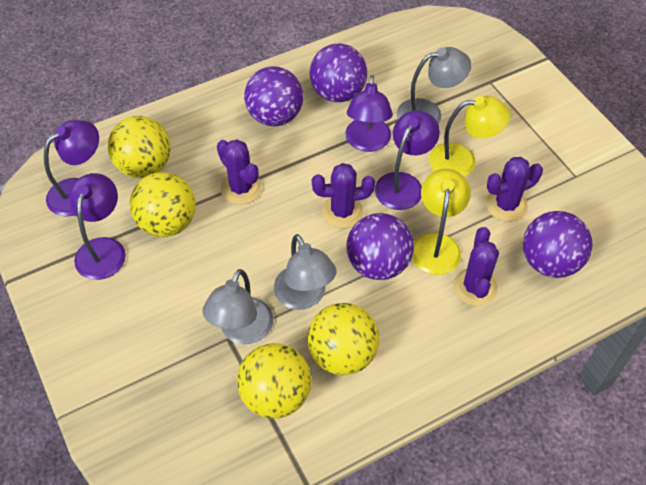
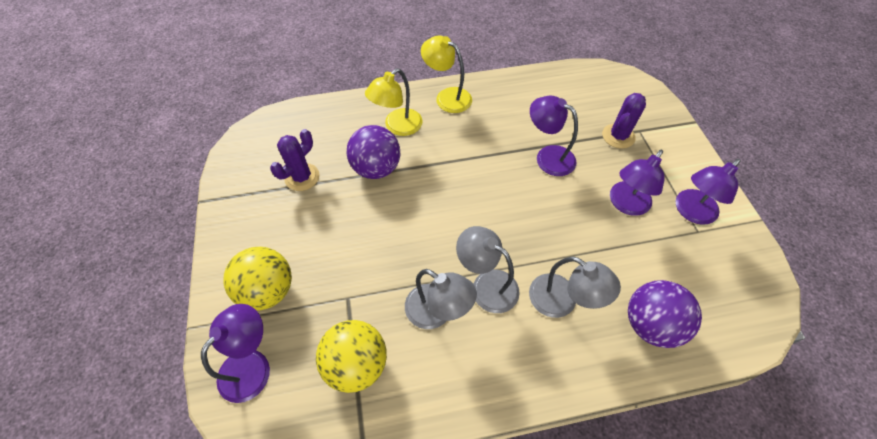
purple ball: [244,67,303,126] [310,44,367,102] [346,213,414,280] [523,211,593,278] = 4 -> [347,125,400,179] [628,280,702,348] = 2
purple cactus: [217,139,262,205] [312,163,375,228] [453,227,499,306] [486,157,543,222] = 4 -> [270,129,319,191] [602,93,646,149] = 2
yellow ball: [108,116,171,178] [130,172,196,237] [237,343,311,419] [307,303,379,375] = 4 -> [223,247,292,311] [316,320,387,393] = 2

